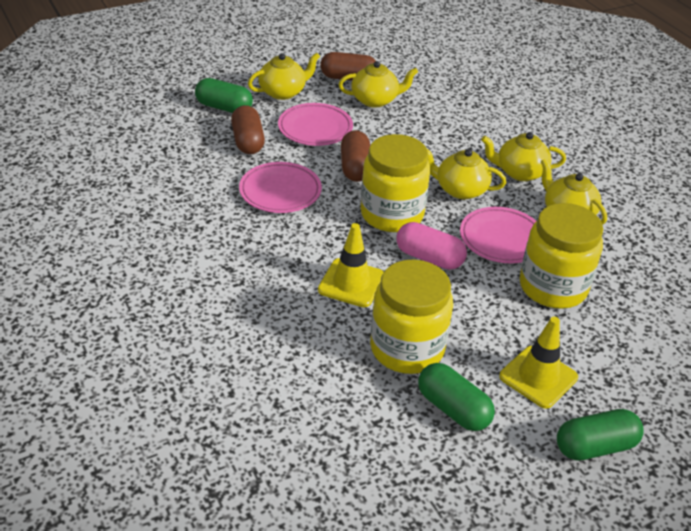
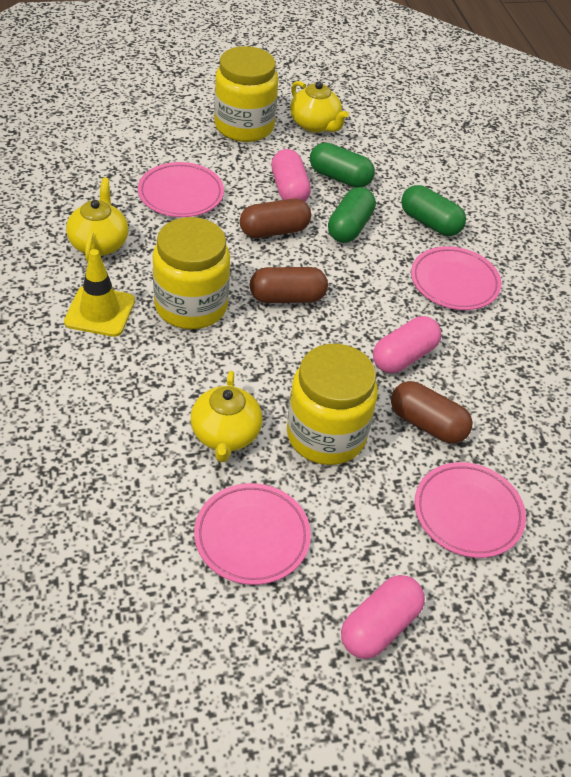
pink capsule: [397,222,467,270] = 1 -> [271,149,311,202] [341,575,425,659] [373,316,441,373] = 3
pink plate: [239,162,322,213] [278,103,353,146] [460,207,536,263] = 3 -> [138,162,224,217] [194,483,311,585] [411,246,502,310] [415,462,526,558] = 4
yellow teapot: [248,53,320,100] [338,61,418,108] [427,149,506,199] [481,132,566,181] [541,158,607,225] = 5 -> [66,177,128,262] [191,371,263,462] [290,81,349,133] = 3
yellow traffic cone: [318,223,384,307] [499,317,578,409] = 2 -> [64,249,135,337] = 1

